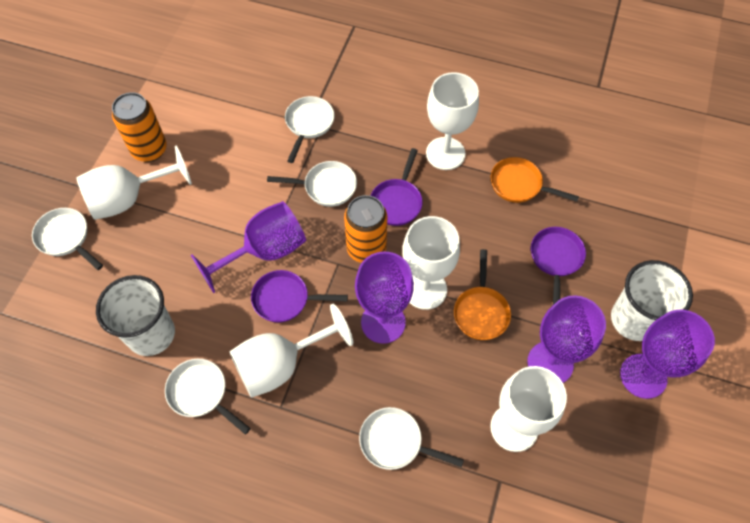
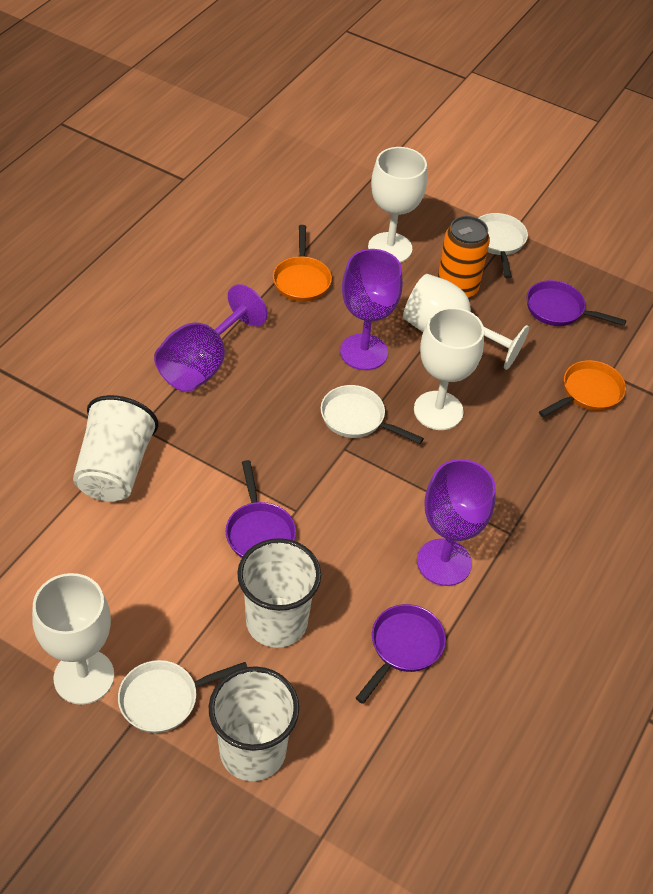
orange can: [112,92,167,162] [344,195,387,263] = 2 -> [438,216,490,299] = 1
purple goblet: [191,201,306,293] [355,251,414,344] [527,295,606,383] [620,310,715,399] = 4 -> [154,284,268,392] [340,249,403,370] [417,459,496,586] = 3
white cup: [96,275,175,356] [611,260,693,341] = 2 -> [73,395,159,502] [209,666,299,781] [237,538,321,648] = 3
white goblet: [76,145,192,220] [229,304,353,398] [402,216,460,310] [426,72,479,170] [490,366,567,452] = 5 -> [32,573,114,705] [368,147,427,263] [403,274,529,370] [414,307,484,430] = 4
white pan: [32,208,103,270] [165,359,251,435] [267,161,357,207] [285,96,334,163] [359,407,464,470] = 5 -> [118,660,247,733] [321,385,424,444] [479,213,528,278] = 3

